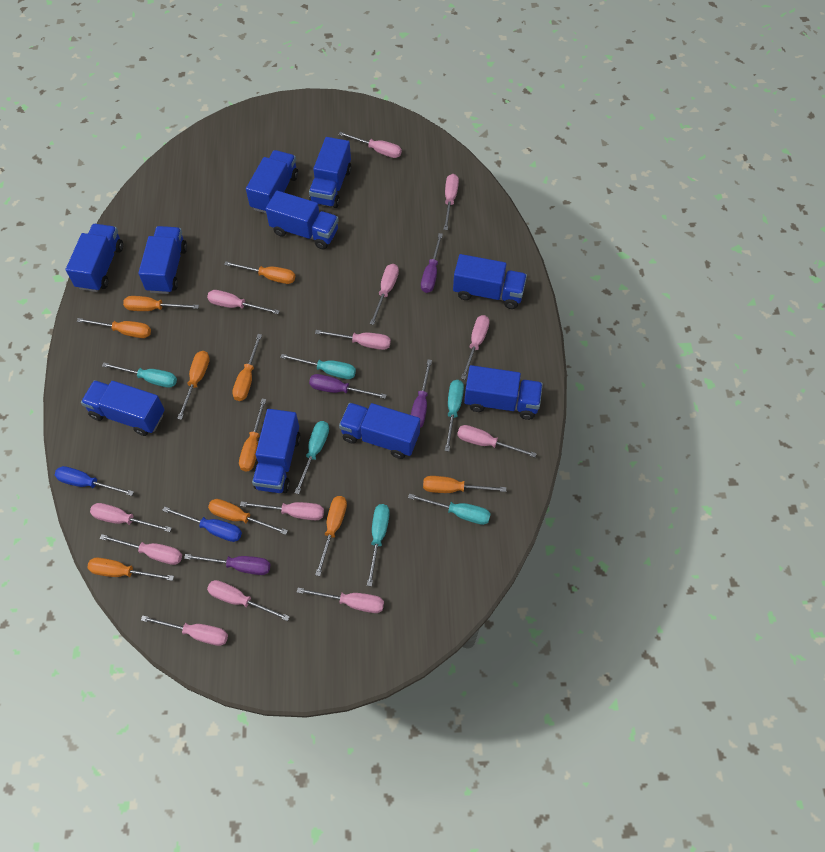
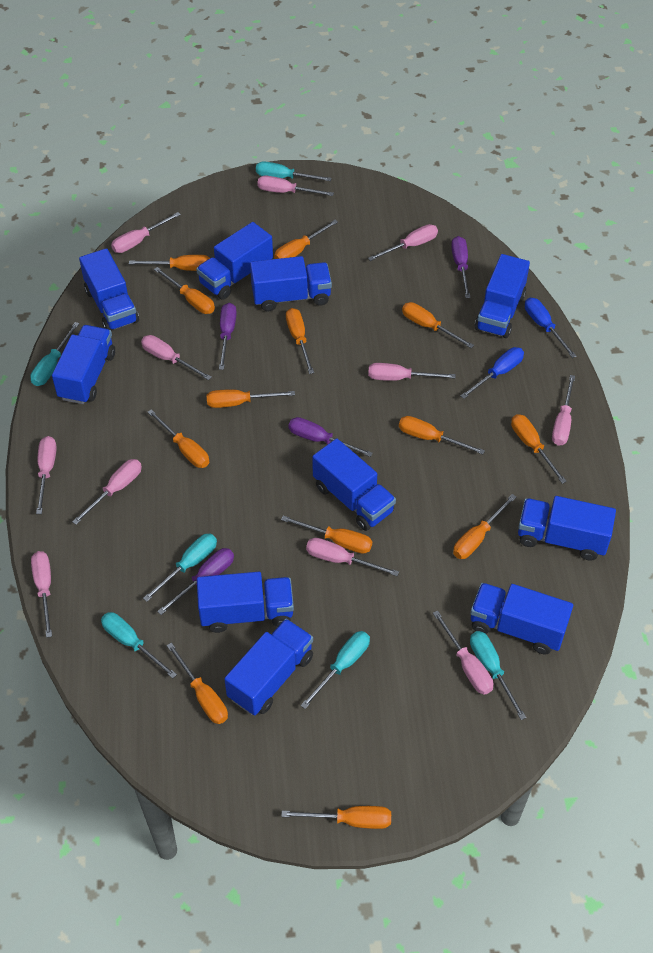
orange screwdriver: [76,318,151,338] [87,558,174,581] [123,296,199,311] [177,351,210,420] [208,499,288,535] [224,261,295,284] [232,334,262,401] [239,399,266,472] [315,496,347,576] [423,476,506,493] = 10 -> [129,255,210,271] [147,409,209,468] [154,267,215,314] [166,642,228,724] [207,389,295,408] [274,220,338,259] [281,516,372,554] [281,806,391,829] [286,308,314,374] [399,416,485,455] [402,302,474,348] [453,494,516,559] [511,414,567,484] = 13
pink screwdriver: [90,503,172,532] [100,534,182,565] [141,615,228,646] [207,290,280,314] [207,580,290,621] [240,501,324,520] [297,588,384,613] [315,330,391,350] [339,132,402,158] [370,264,399,325] [443,174,459,230] [457,425,537,457] [461,315,490,380] = 13 -> [31,551,52,638] [36,436,57,514] [72,459,142,525] [111,212,181,253] [141,335,212,380] [257,176,334,196] [306,538,399,576] [368,224,438,261] [368,363,456,381] [433,610,493,695] [552,375,575,446] = 11

